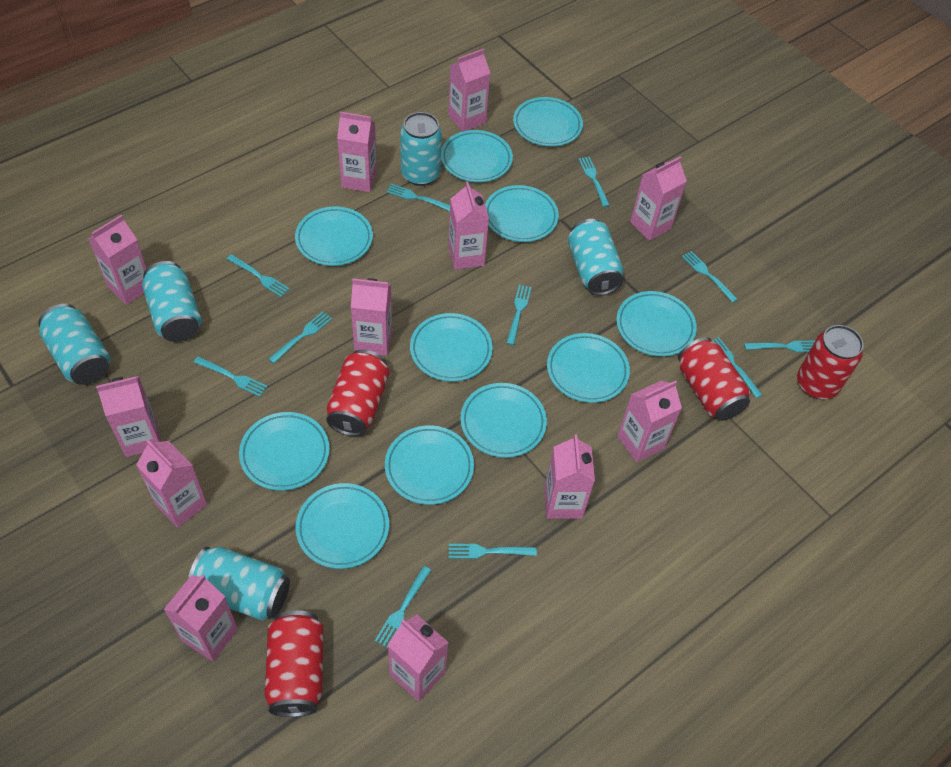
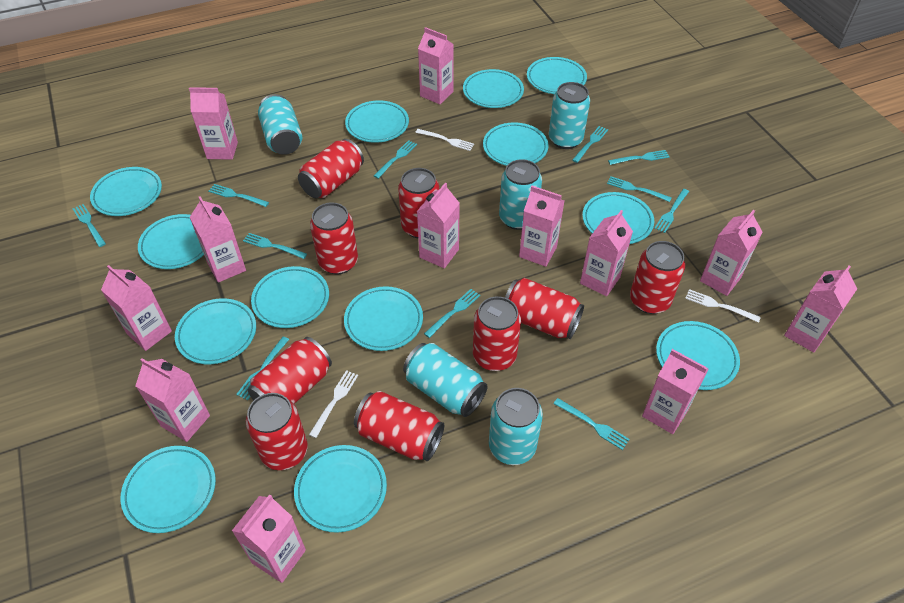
red can: [265,610,324,717] [326,349,389,436] [678,337,750,421] [797,325,864,399] = 4 -> [246,393,308,470] [248,337,332,404] [298,139,364,198] [310,203,358,274] [354,391,444,461] [398,168,439,238] [473,296,521,371] [505,278,584,339] [630,241,685,314] = 9
turquoise plate: [239,412,330,491] [295,207,373,266] [296,483,389,569] [385,425,474,505] [410,313,493,382] [441,130,513,182] [460,383,547,458] [485,185,559,242] [513,97,583,147] [547,333,630,403] [616,291,697,357] = 11 -> [90,167,162,216] [120,446,216,533] [138,214,204,269] [175,298,256,364] [251,266,329,328] [294,445,387,533] [344,286,423,351] [345,100,409,143] [463,69,524,108] [483,122,549,166] [527,57,587,94] [582,192,654,244] [656,321,740,390] = 13
white fork: none = 0 -> [309,370,358,438] [415,129,474,151] [685,289,761,323] = 3

